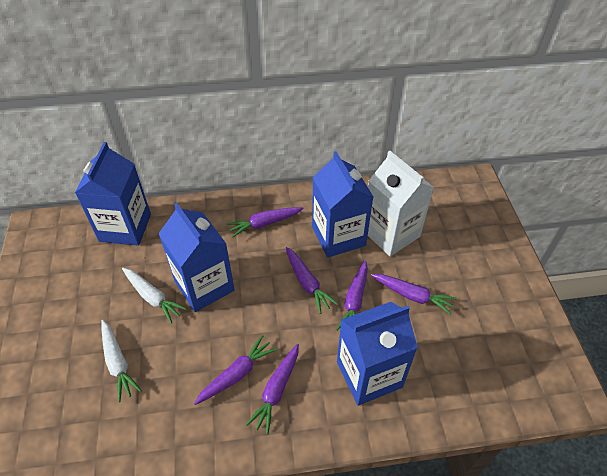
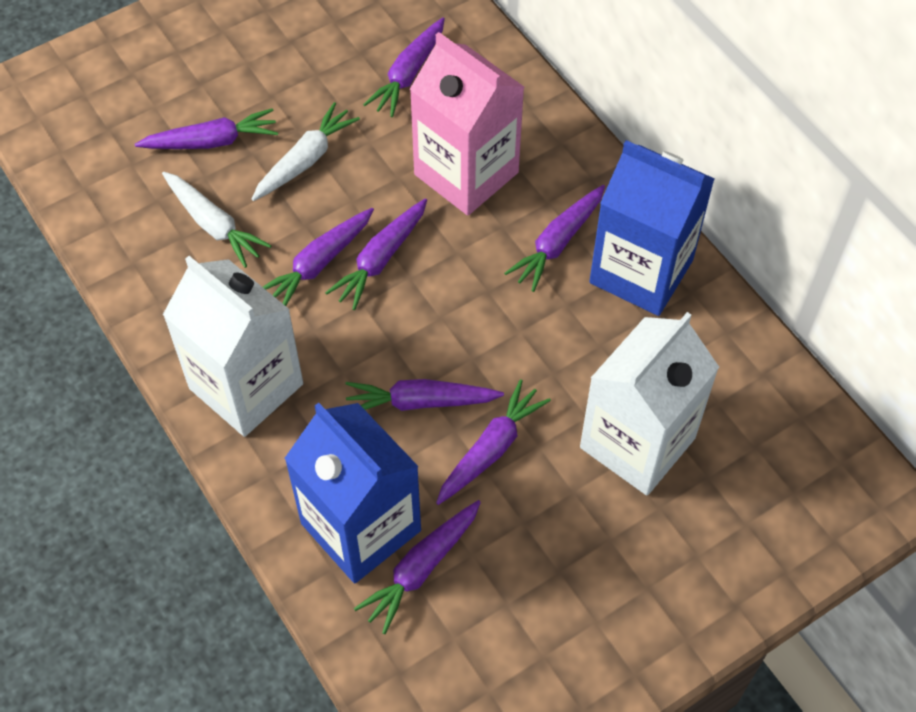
blue carton: [75,142,151,246] [158,203,235,312] [312,151,373,257] [337,302,418,406] = 4 -> [284,403,421,583] [589,140,715,316] = 2
pink carton: none = 0 -> [410,32,524,216] = 1
purple carrot: [194,335,277,405] [226,207,303,238] [246,344,299,435] [286,247,338,314] [336,261,368,331] [371,274,457,315] = 6 -> [135,108,278,149] [263,208,374,306] [325,198,427,310] [345,379,504,411] [354,500,481,634] [363,17,445,117] [436,379,551,505] [504,185,605,292] = 8
white carton: [368,151,434,256] = 1 -> [163,256,303,437] [580,312,719,495] = 2

